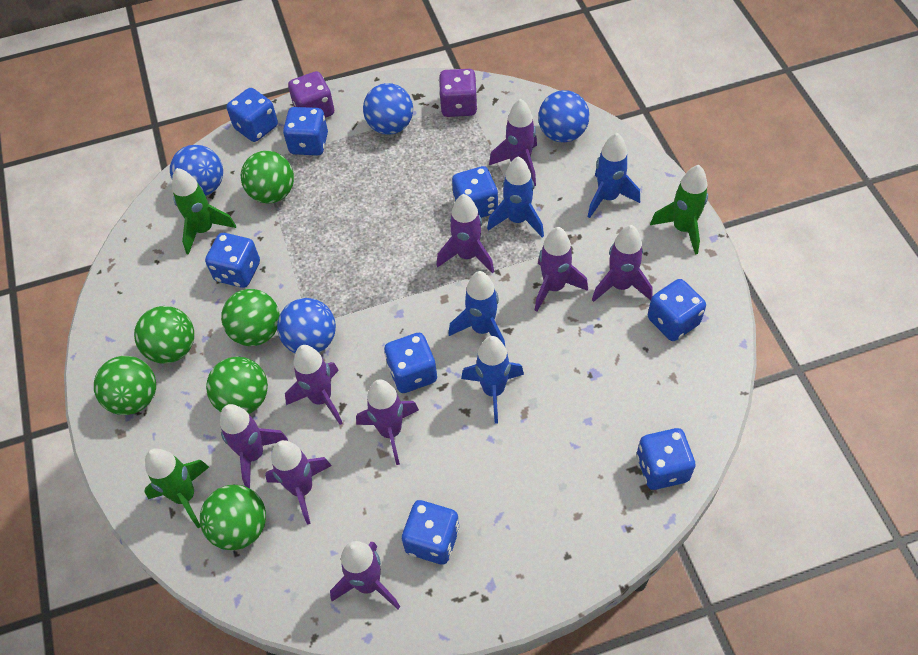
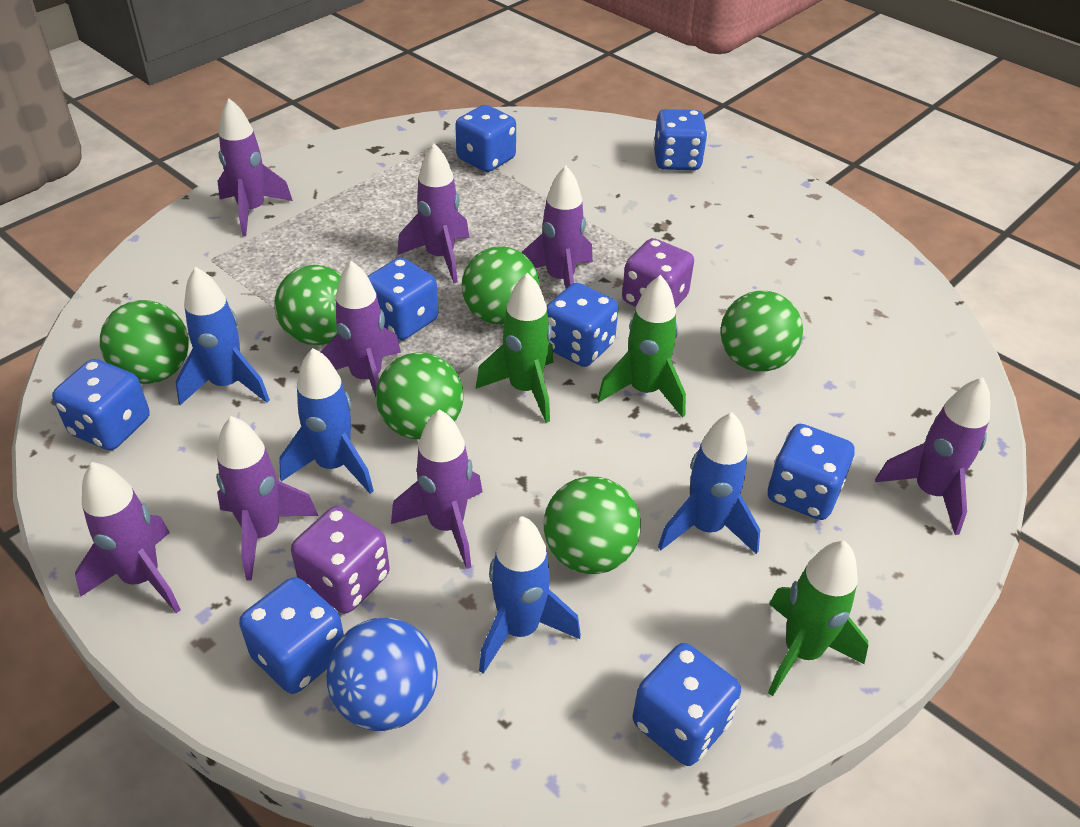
blue ball: [170,145,223,196] [277,298,336,353] [363,83,413,135] [538,90,590,143] = 4 -> [326,618,438,731] = 1
purple rocket: [220,404,288,488] [265,440,332,524] [285,345,342,425] [330,541,400,609] [356,379,419,465] [436,194,494,274] [489,99,537,186] [534,227,588,312] [592,225,653,302] = 9 -> [75,462,181,613] [216,416,318,581] [218,98,293,236] [321,261,401,397] [391,409,482,569] [397,144,469,283] [522,166,593,288] [875,377,990,535] = 8

